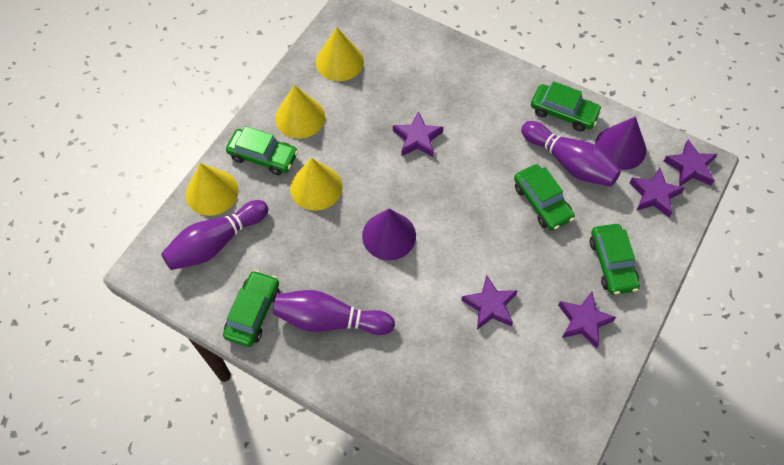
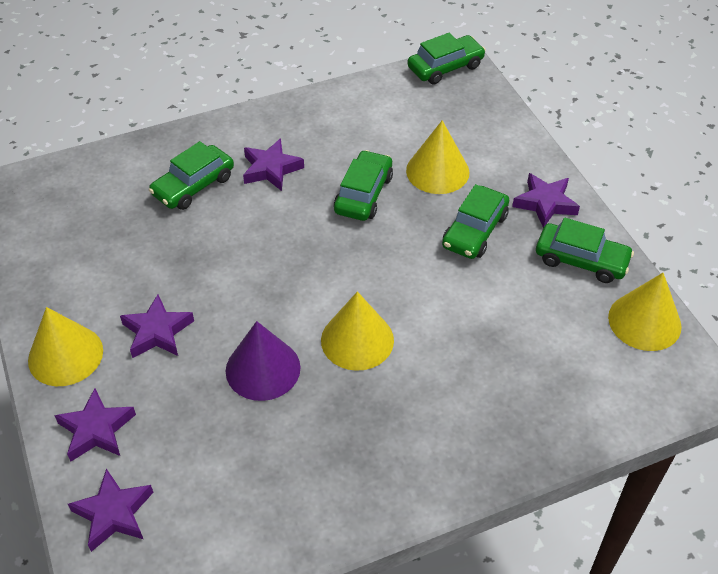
purple bowling pin: [161,200,268,270] [273,290,395,335] [521,121,621,187] = 3 -> none = 0
purple cone: [362,209,416,260] [595,116,646,170] = 2 -> [226,321,301,401] = 1

